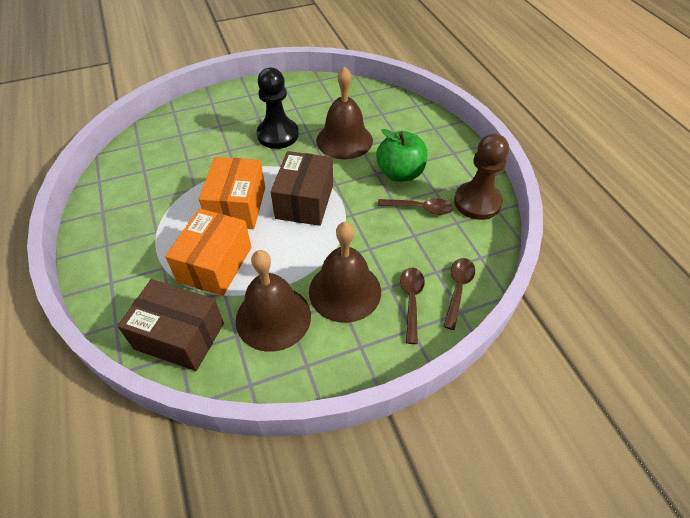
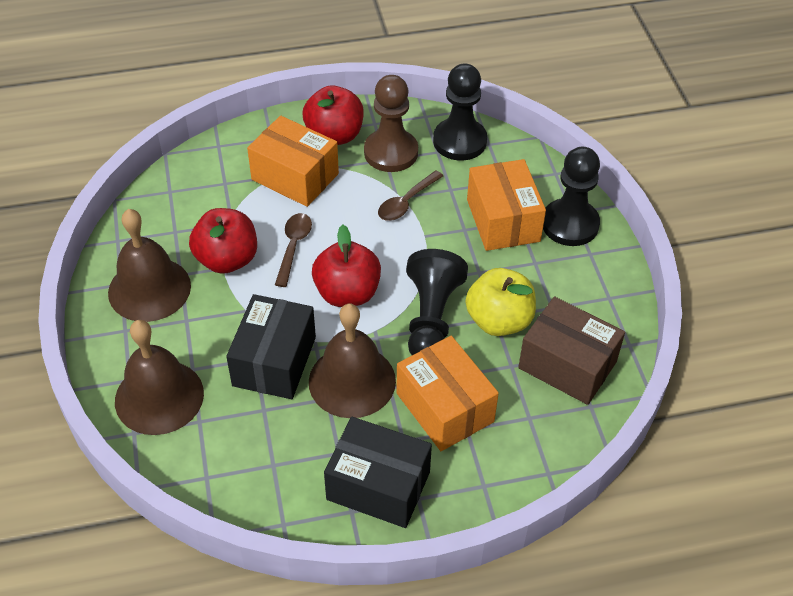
black box: none = 0 -> [226,294,316,399] [324,417,432,528] = 2
black pawn: [257,68,299,149] = 1 -> [406,249,468,355] [433,64,487,160] [543,147,600,246] = 3
brown box: [117,279,224,371] [271,151,333,226] = 2 -> [518,297,625,405] = 1
brown spoon: [378,198,453,215] [400,267,425,344] [443,258,475,330] = 3 -> [275,213,312,287] [378,170,443,221] = 2
green apple: [376,129,427,182] = 1 -> none = 0
orange box: [165,208,252,296] [199,157,265,229] = 2 -> [247,116,339,207] [396,336,499,451] [467,159,546,251] = 3
red apple: none = 0 -> [189,208,257,274] [303,85,364,145] [312,225,381,307] = 3
yellow apple: none = 0 -> [466,268,536,336] = 1

